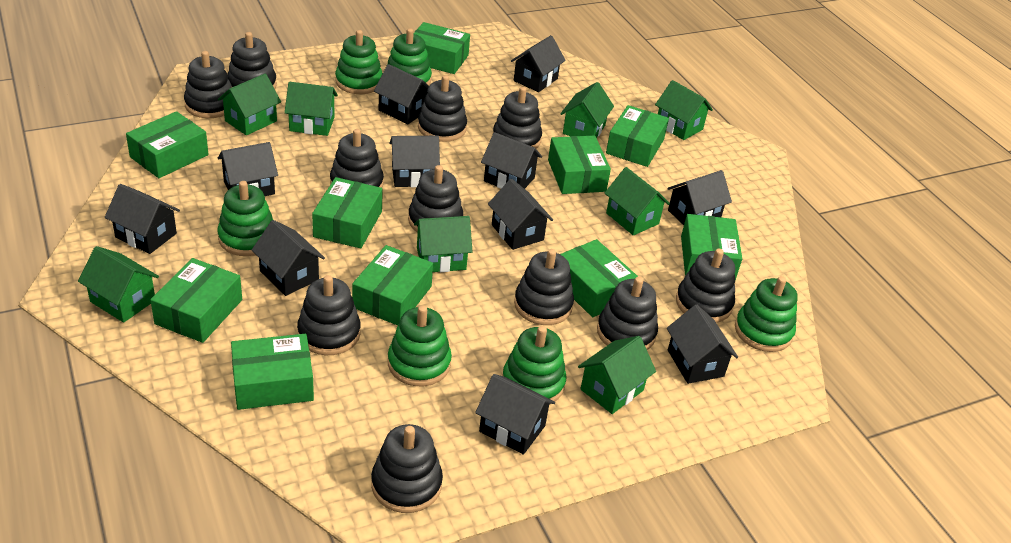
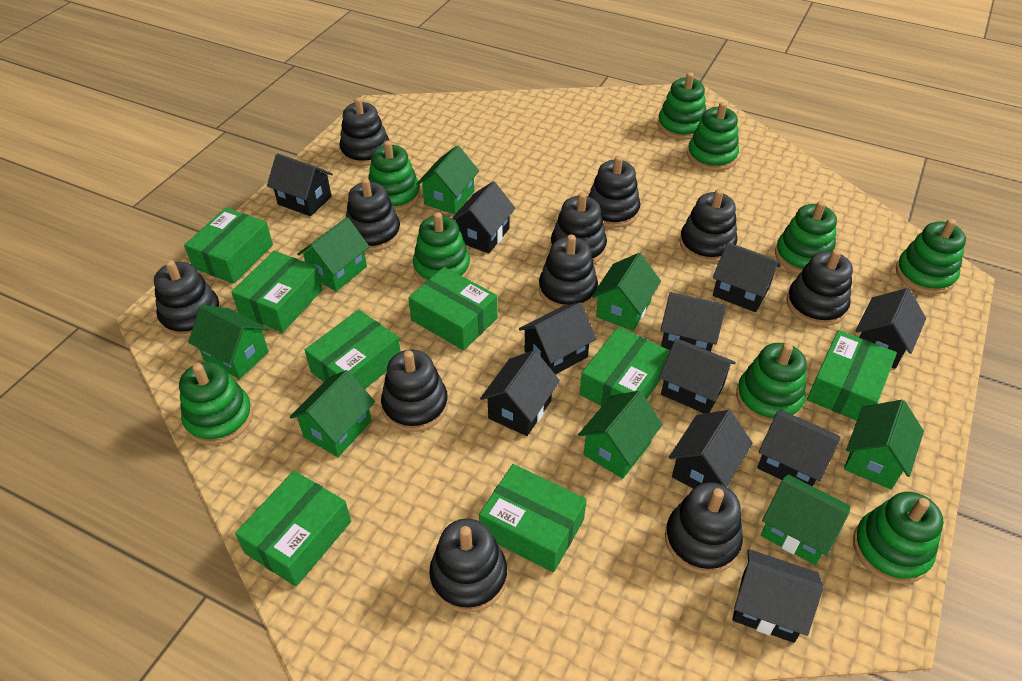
green box: [126,111,209,178] [150,258,242,343] [231,334,314,410] [312,177,383,248] [352,245,433,326] [414,22,470,74] [548,136,611,194] [560,239,638,317] [606,105,669,167] [681,214,742,281] = 10 -> [184,208,273,284] [231,251,323,333] [235,471,351,587] [305,310,401,389] [408,267,498,350] [479,464,587,572] [580,327,670,406] [807,330,897,421] = 8
green stacking toy: [217,181,273,256] [335,30,383,94] [387,28,432,85] [388,305,452,386] [502,326,567,401] [735,276,798,352] = 6 -> [179,362,253,445] [368,141,420,212] [413,212,471,283] [658,73,706,140] [687,102,739,171] [736,343,807,424] [775,201,837,274] [853,492,943,584] [896,219,966,294] = 9

